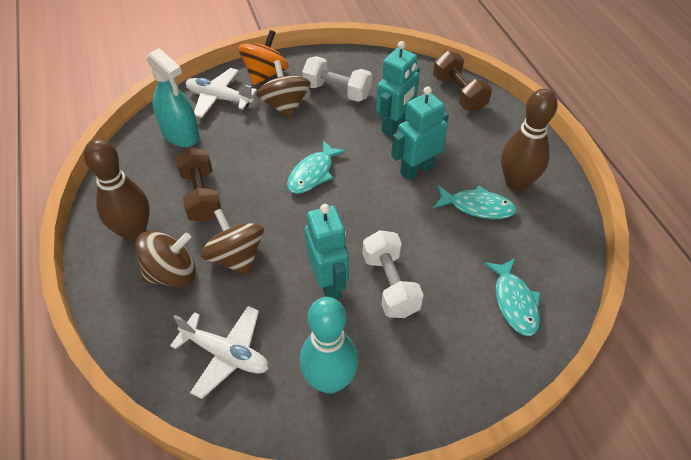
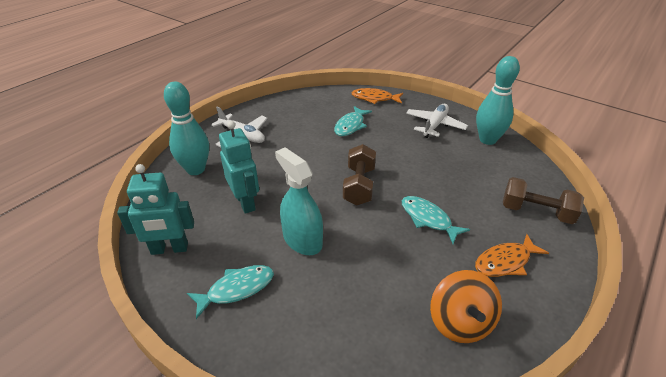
brown bowling pin: [84,139,150,241] [501,89,558,191] = 2 -> none = 0
brown spinning top: [135,231,196,287] [201,209,264,276] [256,60,311,119] = 3 -> none = 0
orange fish: none = 0 -> [352,88,403,104] [475,234,549,277] = 2
turquoise bowling pin: [299,297,359,394] = 1 -> [164,82,209,175] [476,56,520,145] = 2
turquoise robot: [305,204,349,298] [376,41,420,136] [391,86,449,180] = 3 -> [117,164,194,255] [219,121,259,214] = 2
white dumbbell: [302,56,372,102] [363,230,424,318] = 2 -> none = 0

